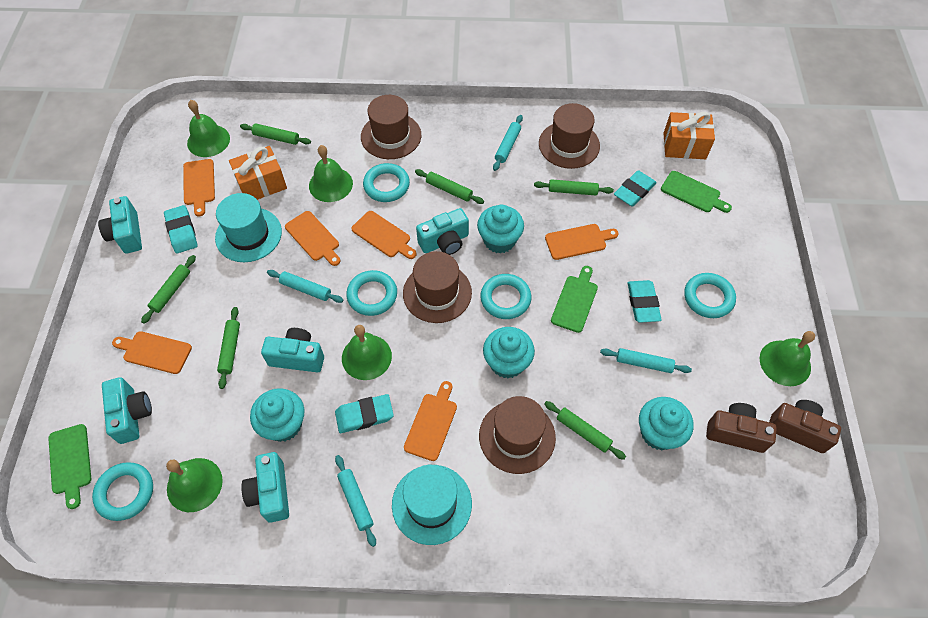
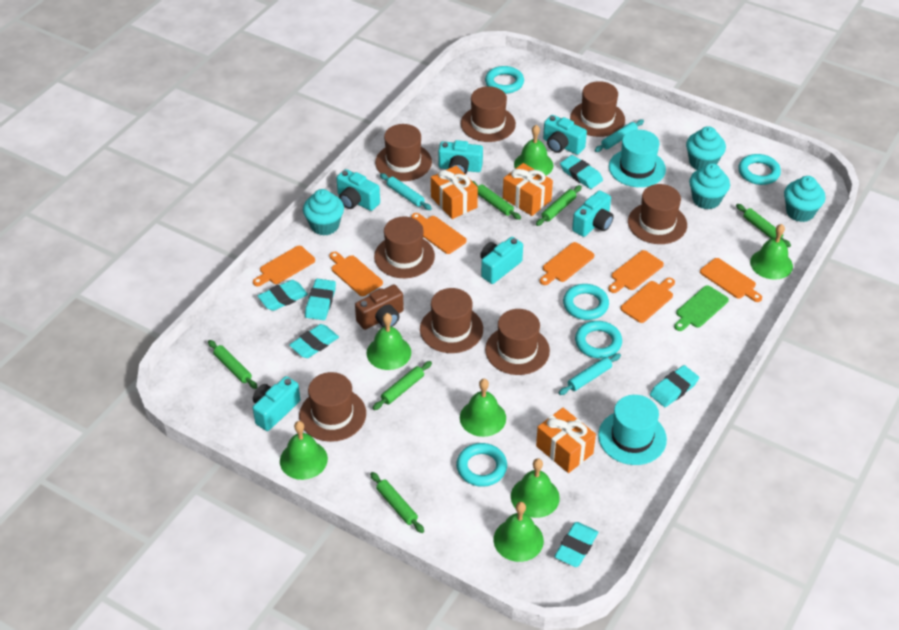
brown camera: [706,403,777,453] [769,400,841,453] = 2 -> [355,284,404,330] = 1
brown hat: [361,95,421,159] [403,251,472,323] [479,396,556,474] [539,103,600,169] = 4 -> [299,372,366,442] [374,217,435,278] [375,124,432,181] [420,288,483,353] [461,86,516,142] [485,309,550,375] [570,81,625,137] [628,184,687,244] = 8
green bell: [166,458,223,512] [187,100,230,157] [309,145,353,202] [342,325,392,380] [760,331,815,386] = 5 -> [280,421,328,480] [367,313,411,370] [460,379,506,437] [494,502,544,562] [511,458,560,518] [514,125,553,176] [750,224,793,280] = 7
green cutting board: [48,424,91,509] [551,266,598,333] [661,171,732,213] = 3 -> [674,285,729,331] = 1
orange cutting board: [112,331,192,374] [183,159,215,216] [285,211,341,266] [351,211,416,259] [404,381,457,461] [545,224,619,260] = 6 -> [253,246,315,286] [329,252,383,296] [411,213,467,254] [540,242,594,285] [608,250,664,293] [621,278,675,323] [700,258,762,302] = 7
orange gift: [229,146,287,200] [663,112,715,159] = 2 -> [431,166,478,219] [503,163,553,216] [536,408,596,473] = 3
turquoise camera: [98,196,142,254] [102,377,152,444] [241,452,289,523] [261,328,324,373] [416,208,469,255] = 5 -> [253,376,300,431] [336,169,380,211] [438,140,483,175] [480,237,523,284] [543,115,587,155] [572,190,614,237] = 6
turquoise eraser: [164,205,198,253] [335,394,394,433] [614,170,657,207] [627,280,662,323] = 4 -> [258,280,308,311] [289,324,339,358] [305,279,336,320] [554,522,598,567] [560,155,603,189] [650,365,699,407] = 6
turquoise rolling pin: [267,270,344,303] [335,455,376,547] [493,115,523,171] [600,348,692,373] = 4 -> [380,173,432,210] [559,353,621,395] [595,119,644,152] = 3

